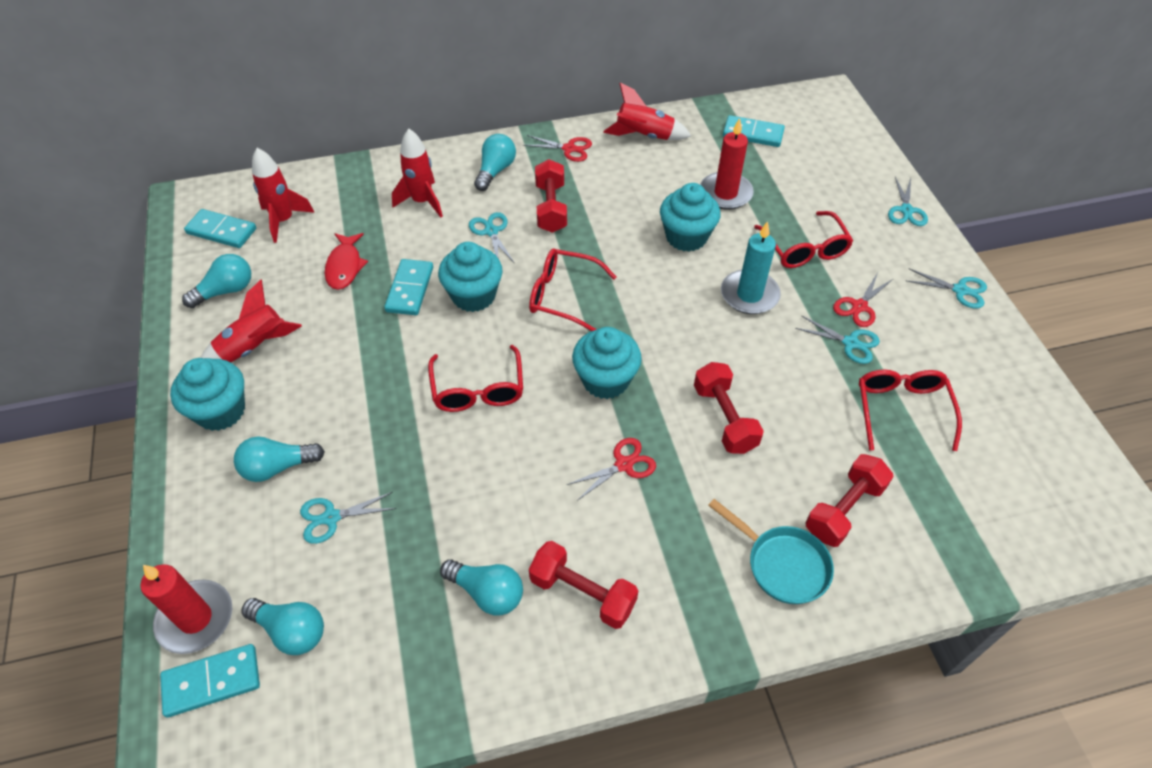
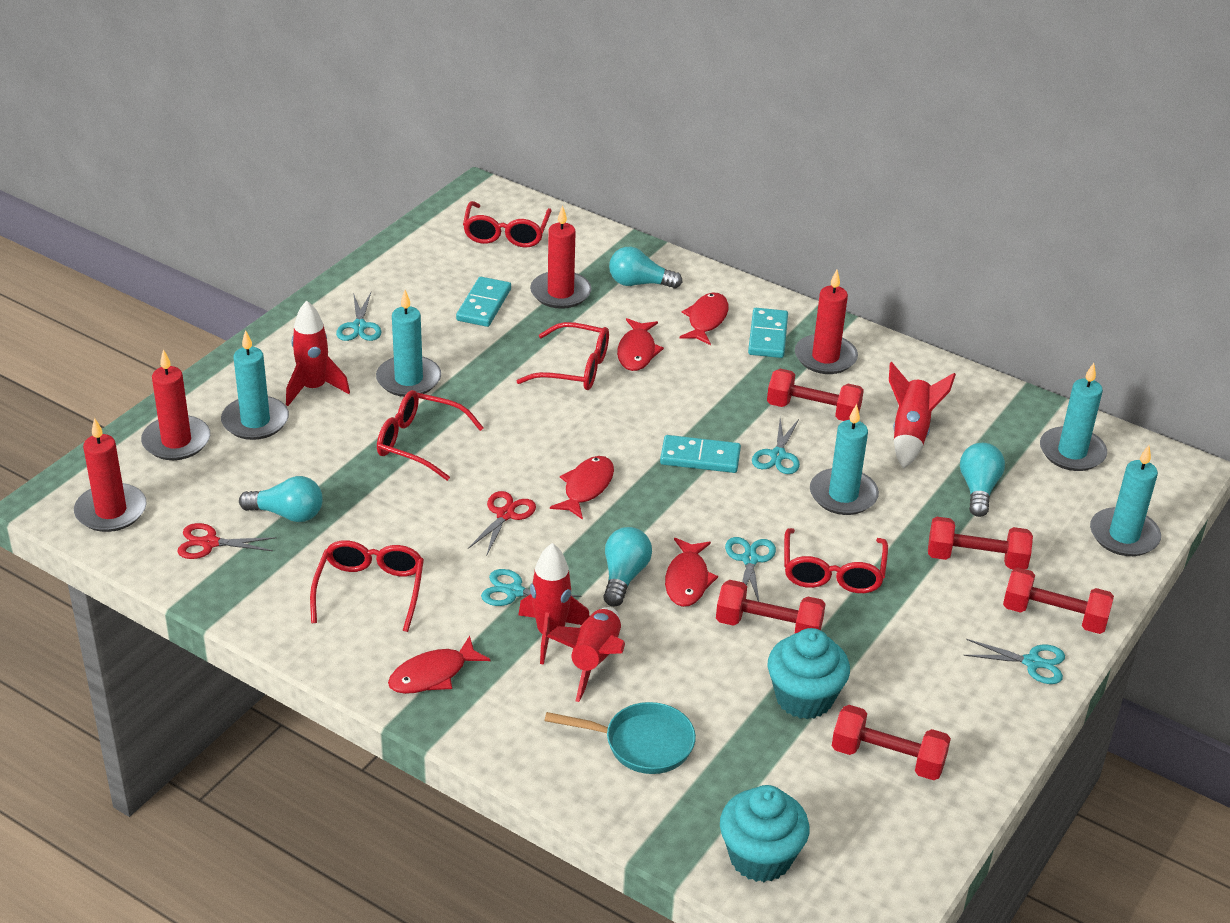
red candle: [140,564,232,654] [700,118,754,210] = 2 -> [74,418,147,532] [141,349,210,460] [530,205,592,309] [795,270,858,374] = 4
red dumbbell: [529,541,638,629] [535,159,567,233] [694,362,764,454] [805,454,894,547] = 4 -> [716,580,826,634] [767,368,864,421] [832,705,951,780] [928,517,1033,569] [1003,567,1114,634] = 5
red fish: [325,233,368,290] = 1 -> [388,636,490,694] [550,456,614,520] [617,318,664,371] [665,538,718,607] [679,293,728,345] = 5
red glasses: [428,345,523,412] [529,248,616,331] [754,211,853,268] [859,370,962,451] = 4 -> [310,540,424,632] [377,390,484,481] [463,201,552,247] [517,322,609,390] [784,528,888,593] = 5
red scissors: [523,135,592,162] [566,438,656,501] [833,272,893,327] = 3 -> [177,523,277,559] [468,491,536,556] = 2
turquoise candle: [721,221,781,314] = 1 -> [221,330,289,440] [376,290,441,397] [810,404,879,515] [1040,363,1107,471] [1090,445,1161,556] = 5
turquoise cupcake: [170,358,245,431] [438,242,503,312] [572,327,642,399] [660,183,720,252] = 4 -> [720,785,810,882] [768,628,850,719] = 2
turquoise domino: [160,644,260,717] [184,209,256,248] [384,259,433,315] [723,115,785,147] = 4 -> [456,277,511,327] [660,435,741,473] [748,308,788,358] = 3
turquoise light bulb: [182,254,251,308] [234,437,325,482] [241,598,324,655] [440,559,523,616] [474,134,516,191] = 5 -> [239,476,323,522] [603,527,652,607] [609,247,683,289] [960,443,1005,517] = 4

